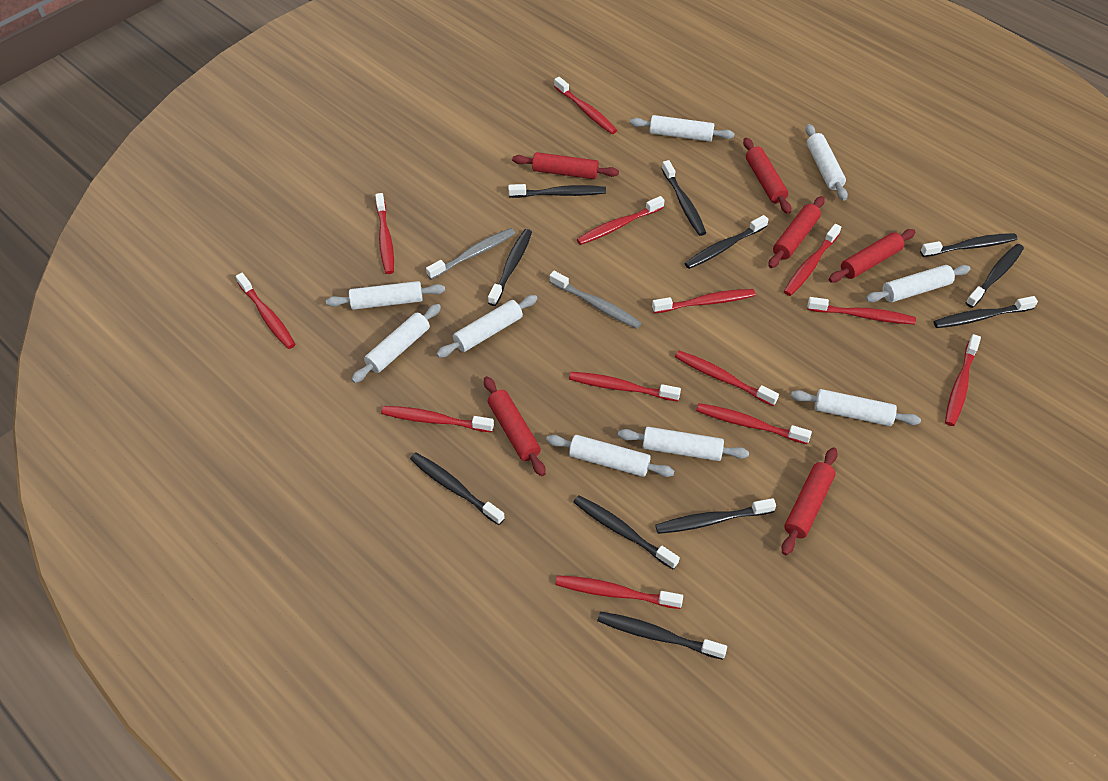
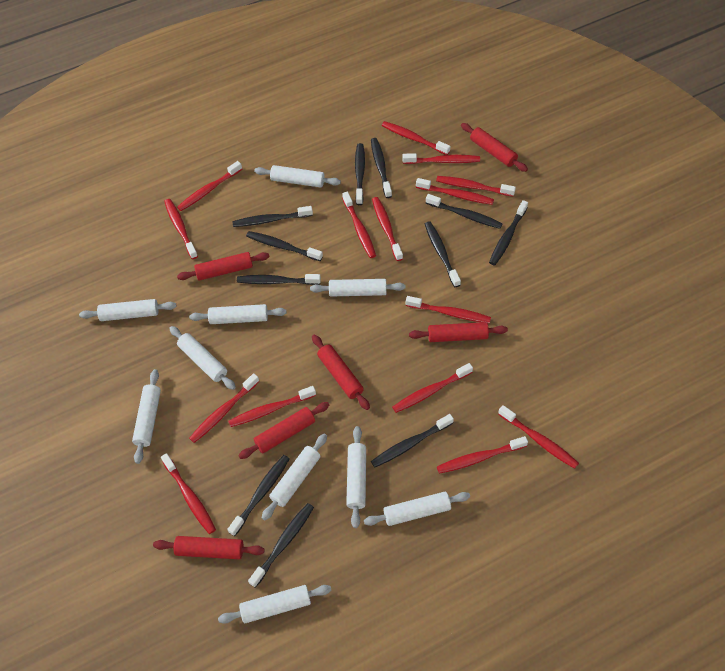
grey toothbrush: [426,228,515,280] [550,271,641,329] = 2 -> none = 0
red toothbrush: [236,273,296,349] [375,193,394,274] [381,406,494,432] [554,77,617,134] [556,575,683,609] [569,372,681,401] [577,196,665,245] [652,289,755,313] [675,351,779,406] [696,403,812,444] [784,224,841,296] [807,297,916,325] [945,334,981,426] = 13 -> [161,453,216,534] [164,199,198,259] [177,161,242,211] [189,373,259,443] [228,386,316,427] [342,192,376,258] [372,197,403,261] [382,121,450,155] [392,363,473,413] [402,153,480,164] [406,296,491,323] [416,178,494,205] [436,176,516,196] [437,436,528,474] [498,405,579,469] = 15
white rolling pin: [326,281,445,310] [351,304,441,383] [437,295,538,358] [546,435,674,477] [618,427,749,461] [630,115,735,142] [791,389,921,426] [805,124,848,201] [866,265,971,303] = 9 -> [79,299,177,321] [132,369,161,464] [169,326,236,390] [189,304,287,324] [218,585,331,624] [254,165,341,188] [262,434,327,520] [310,279,405,296] [346,426,366,528] [364,492,470,526] = 10

